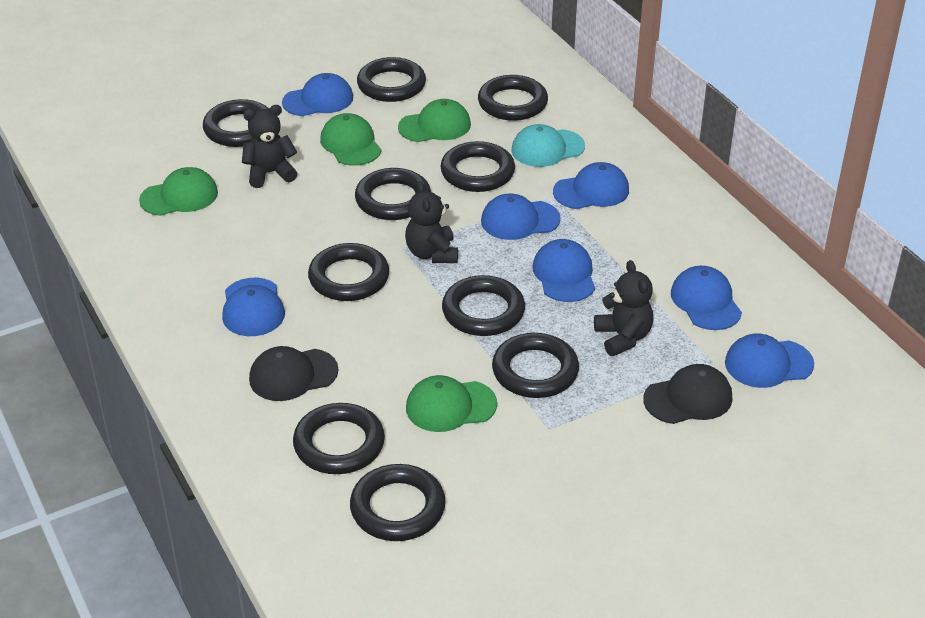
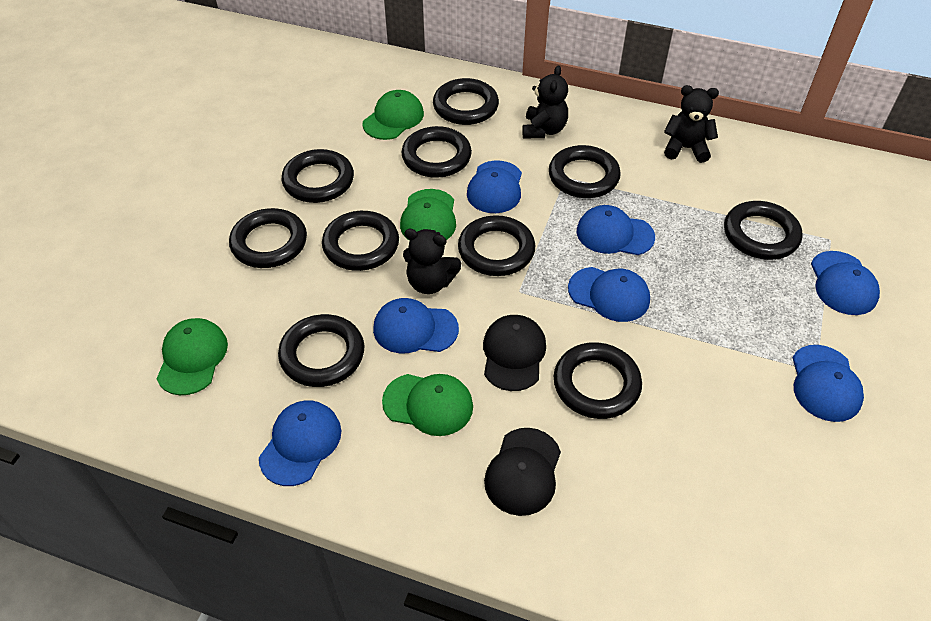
turquoise cap: [511,124,585,167] = 1 -> none = 0

